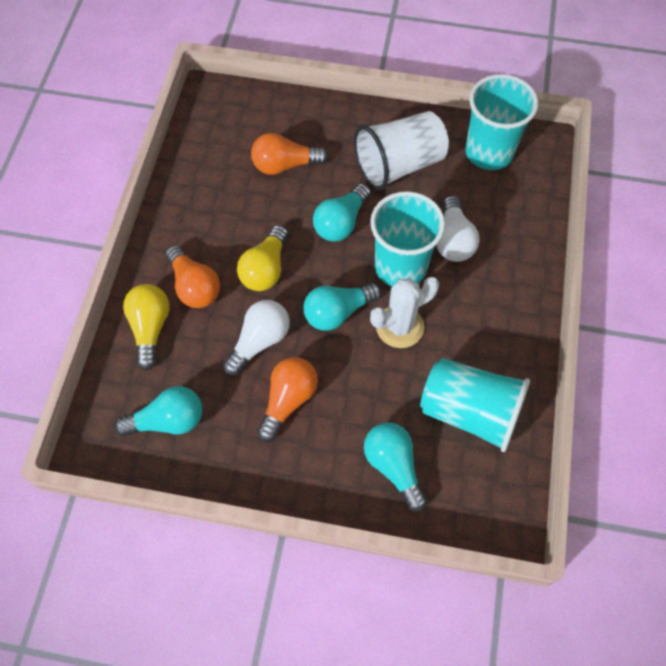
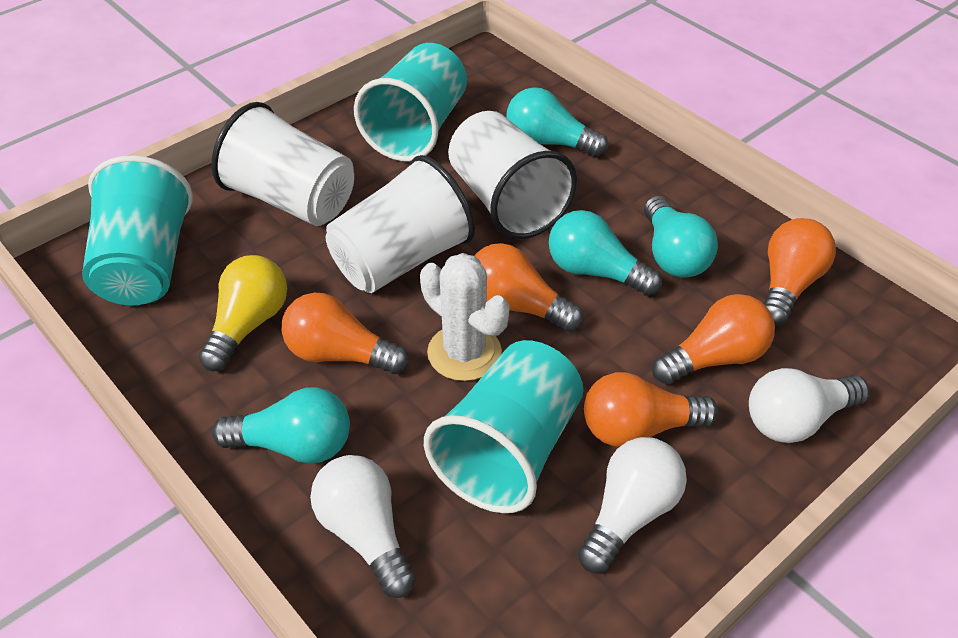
orange light bulb: [166,245,220,308] [251,133,328,175] [257,357,318,442] = 3 -> [282,293,409,374] [474,243,583,331] [584,372,719,447] [652,294,775,385] [763,218,836,326] = 5
white cup: [354,111,449,190] = 1 -> [211,102,354,226] [325,155,475,293] [448,111,577,239] = 3
white light bulb: [223,300,290,376] [436,195,479,262] = 2 -> [310,455,416,598] [578,437,687,573] [749,368,870,443] = 3
yellow light bulb: [123,284,170,370] [237,225,288,291] = 2 -> [198,255,287,371] = 1

